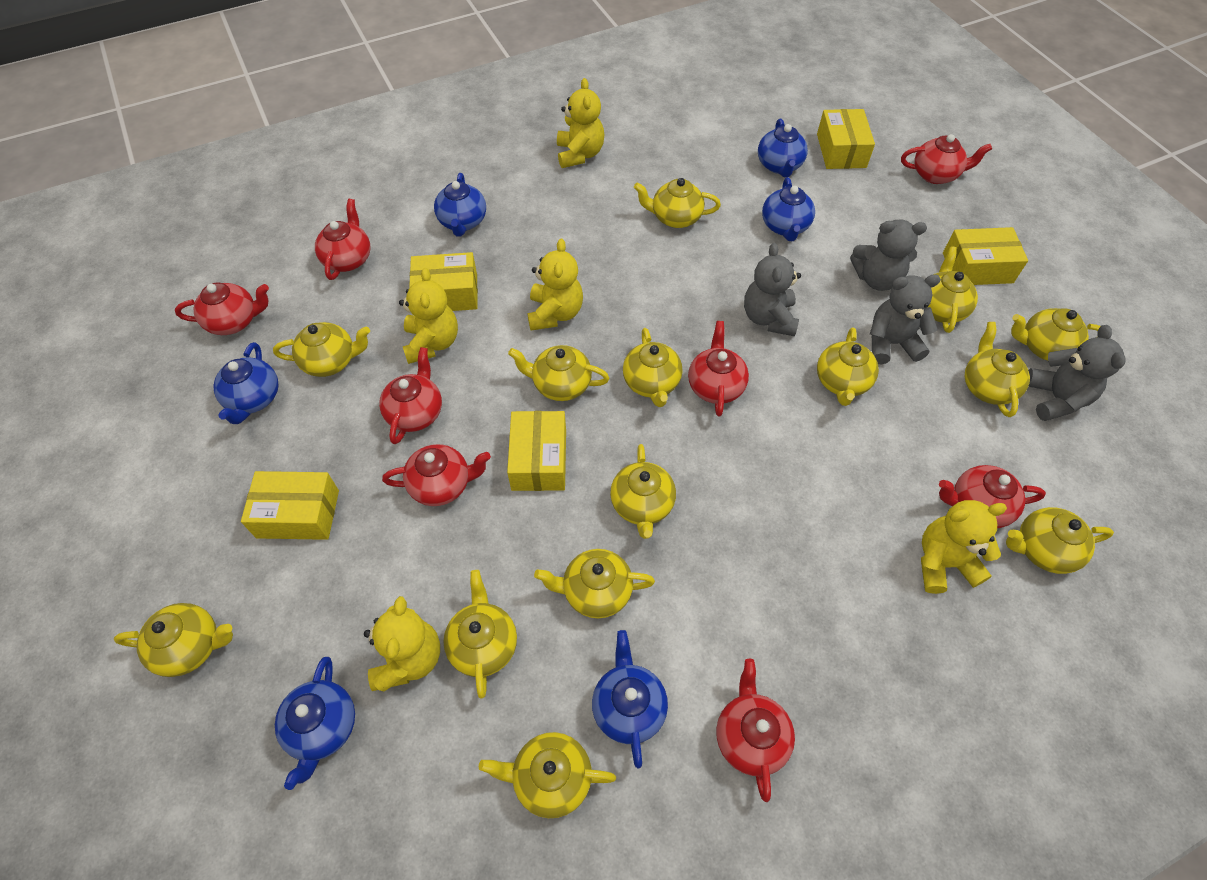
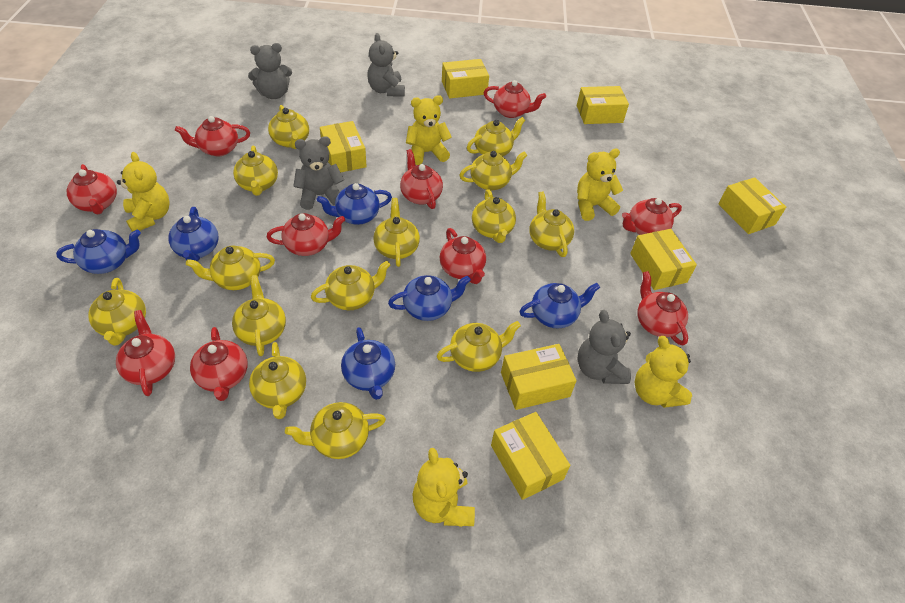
red teapot: [175,283,269,335] [315,199,370,280] [379,347,442,444] [382,444,491,506] [688,321,749,416] [716,659,795,802] [901,134,992,184] [939,465,1046,528] = 8 -> [66,164,117,215] [116,310,175,396] [175,116,250,156] [190,327,248,401] [267,213,345,256] [400,149,443,209] [440,228,486,284] [484,80,546,118] [622,198,682,235] [637,271,688,345] = 10
yellow box: [241,471,339,540] [409,252,478,311] [507,411,566,491] [817,109,875,169] [943,227,1028,285] = 5 -> [320,121,367,172] [442,59,489,99] [491,412,570,500] [501,344,577,410] [577,86,629,124] [630,229,697,290] [719,177,786,234] = 7

